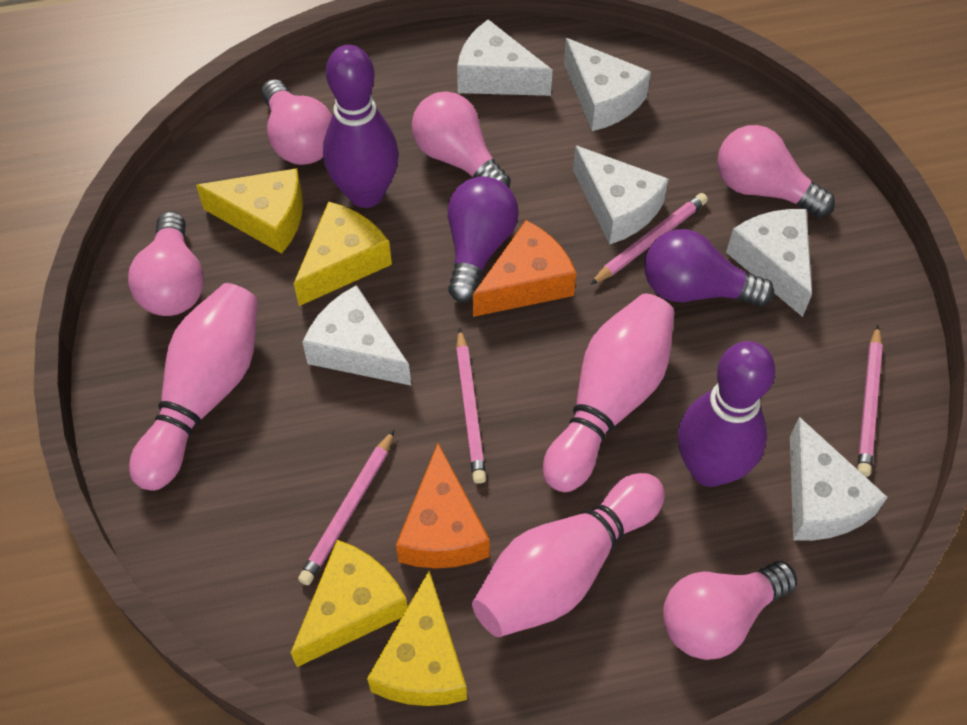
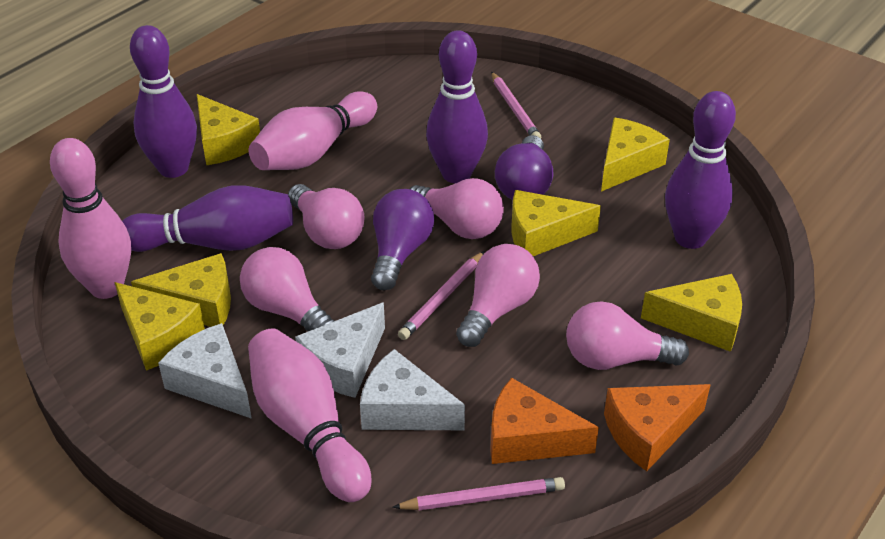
pink pencil: [298,430,394,585] [456,328,486,484] [590,193,708,285] [857,325,883,477] = 4 -> [392,477,565,510] [398,251,484,340] [491,72,541,139] = 3
purple bowling pin: [323,45,399,208] [678,341,775,487] = 2 -> [122,185,293,252] [130,25,197,178] [426,30,488,183] [665,91,736,249] = 4
white cheese: [302,285,411,386] [457,19,553,96] [564,38,651,131] [573,145,669,245] [726,209,812,317] [790,417,888,541] = 6 -> [158,323,252,419] [295,302,385,398] [360,349,465,430] = 3
yellow cheese: [196,168,303,254] [291,540,408,667] [294,201,392,306] [367,571,467,706] = 4 -> [115,282,205,371] [131,253,231,327] [197,94,260,166] [512,190,601,256] [601,118,670,191] [641,274,742,352] = 6

